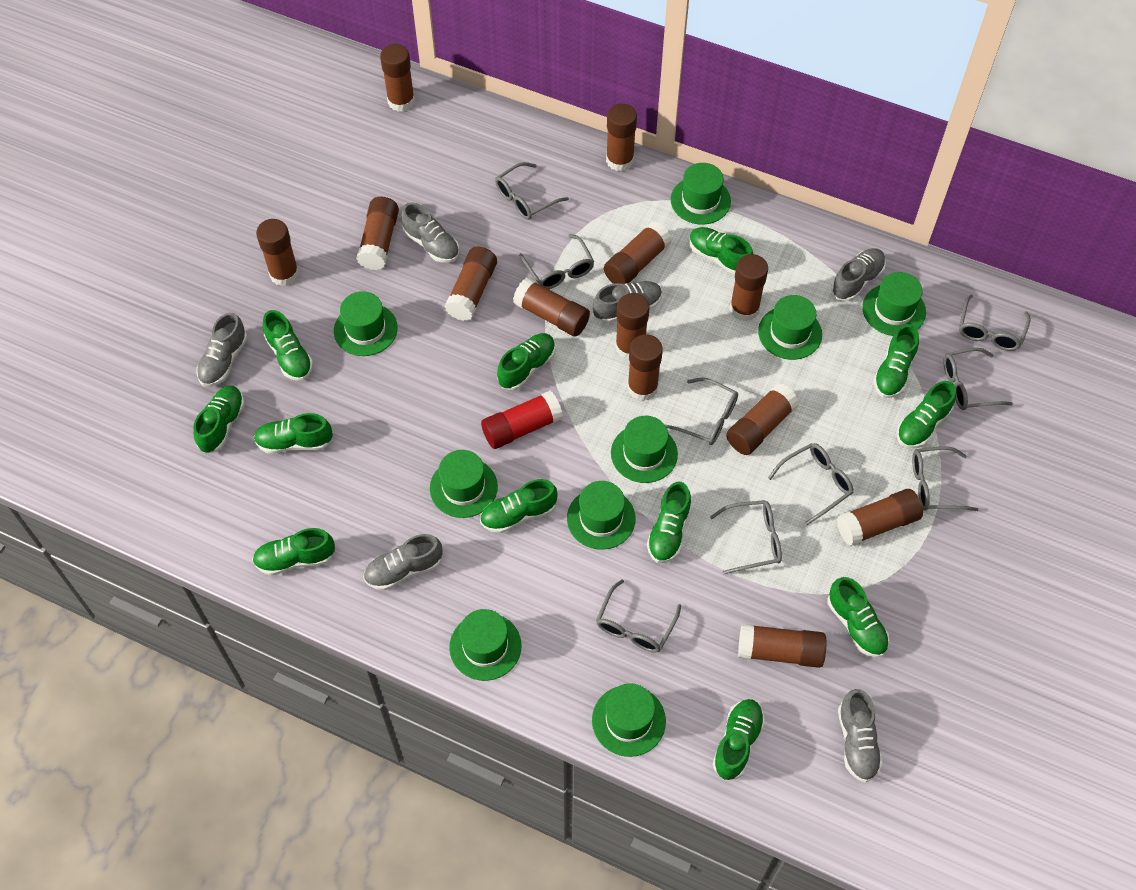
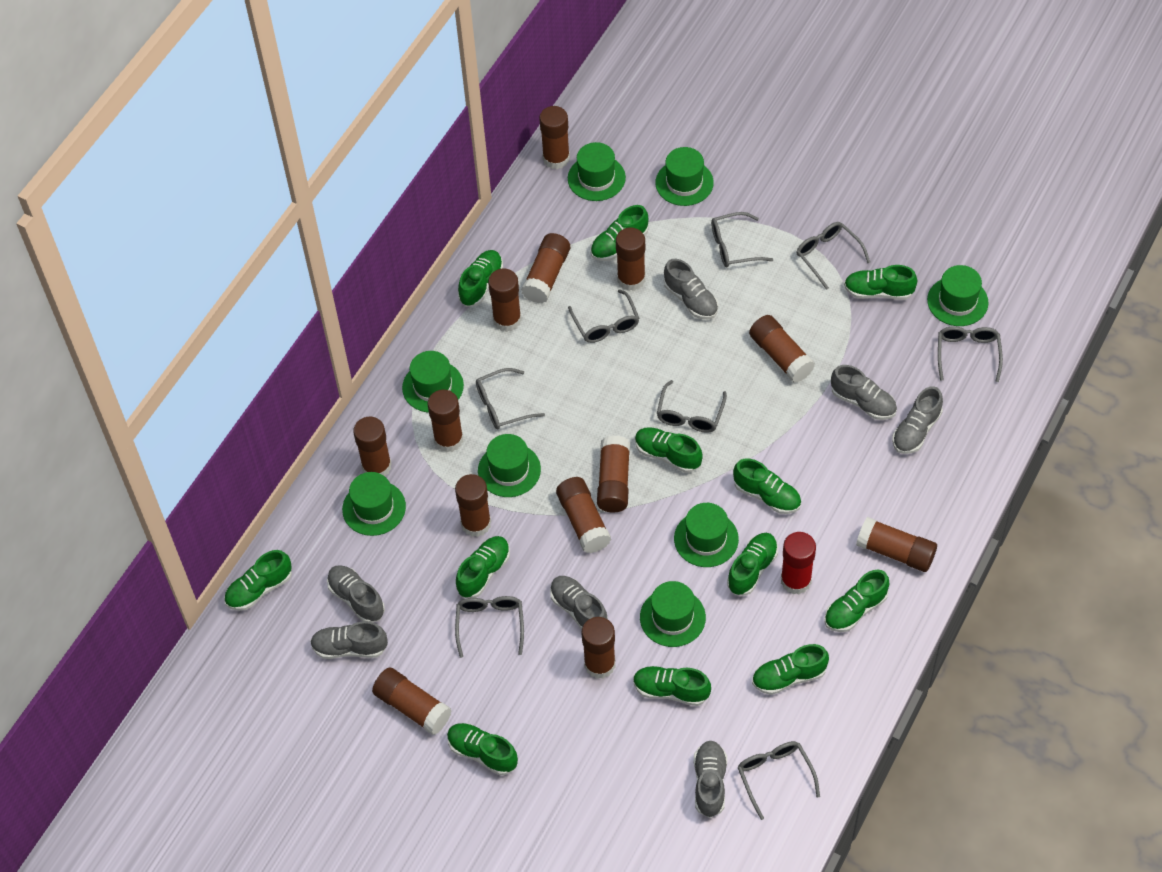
green hat: [334,291,398,356] [430,450,498,518] [449,609,521,681] [567,481,635,550] [592,683,666,757] [611,416,678,483] [671,163,731,224] [758,295,822,360] [862,272,926,336] = 9 -> [342,472,406,536] [402,351,464,412] [478,434,541,497] [568,142,626,201] [640,581,706,647] [655,147,714,206] [674,503,739,567] [927,265,988,326] = 8
grey glasses: [495,162,569,220] [519,234,594,289] [596,579,681,653] [664,378,738,445] [710,500,782,574] [768,443,854,525] [912,446,979,511] [943,348,1013,410] [959,295,1031,351] = 9 -> [455,596,524,658] [476,368,545,429] [568,289,639,343] [657,380,727,433] [711,212,773,267] [737,741,820,820] [796,222,870,290] [938,326,1003,382] = 8
grey shoe: [196,312,247,387] [363,534,442,590] [401,203,459,263] [593,281,662,323] [831,248,886,301] [838,689,883,782] = 6 -> [310,621,388,659] [327,565,385,622] [550,576,608,629] [664,259,718,319] [694,741,727,818] [831,365,897,420] [892,386,943,454] = 7

